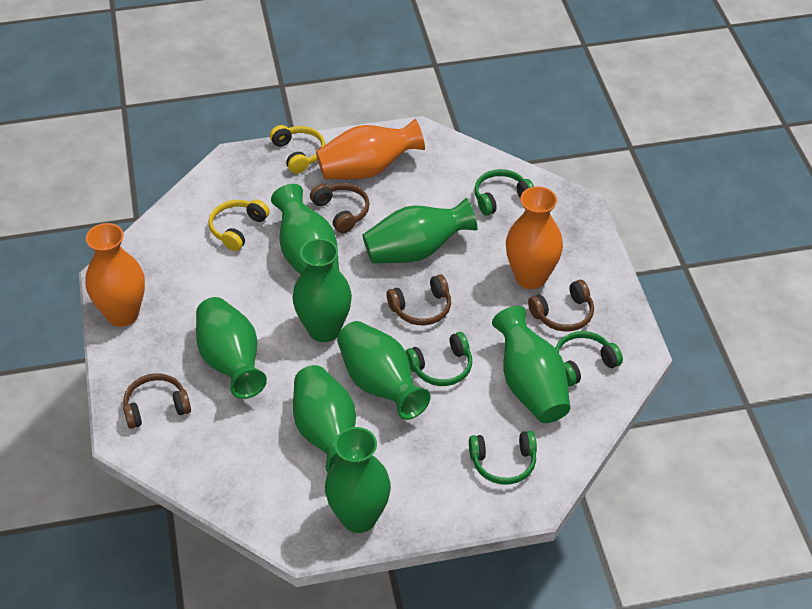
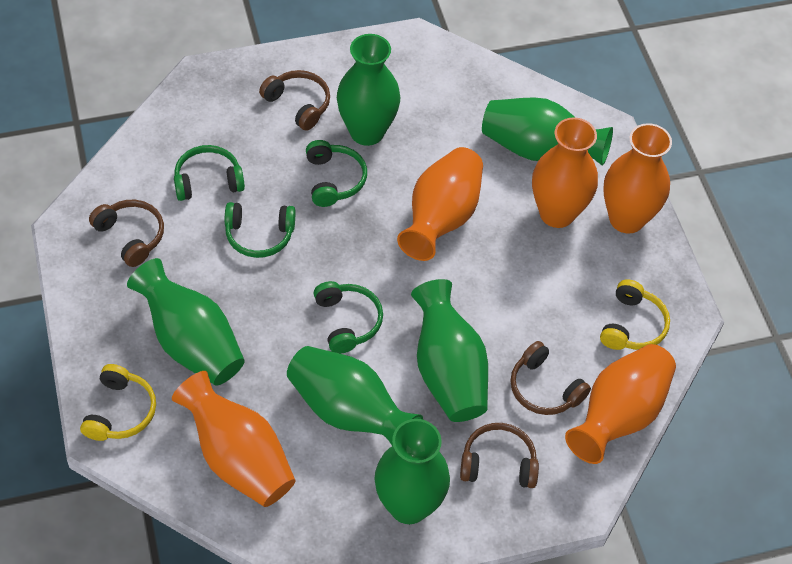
green vase: [196,297,267,399] [271,184,339,275] [292,238,352,342] [293,365,356,473] [325,427,391,533] [337,321,431,420] [363,198,477,263] [492,306,570,423] = 8 -> [127,258,245,386] [287,346,423,446] [337,34,400,146] [375,419,450,524] [411,279,488,422] [482,97,613,166] = 6
orange vase: [86,223,145,327] [316,119,425,179] [506,187,563,289] = 3 -> [172,371,296,507] [397,147,483,261] [532,117,598,228] [565,344,676,464] [603,123,672,234] = 5

